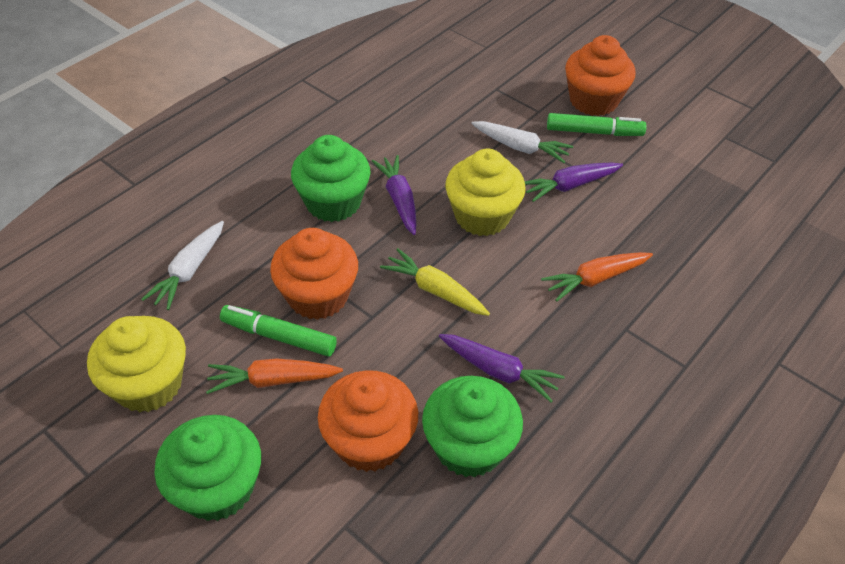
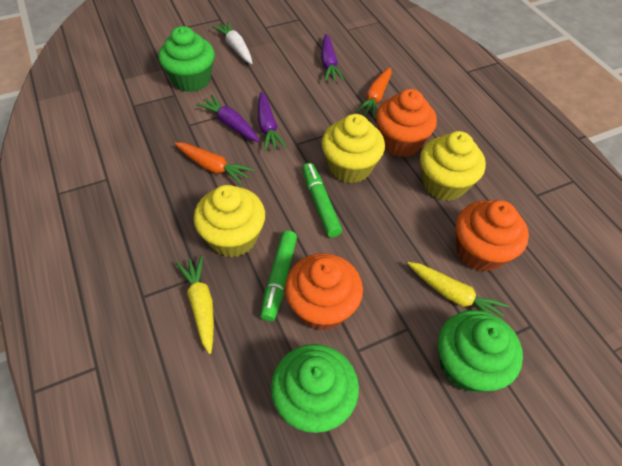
white carrot: [141,221,224,310] [471,121,573,163] = 2 -> [212,21,252,64] = 1
yellow carrot: [380,248,490,316] = 1 -> [176,255,214,354] [407,262,510,317] = 2
yellow cupcake: [87,316,186,413] [445,148,525,236] = 2 -> [193,185,265,258] [321,114,385,183] [420,131,486,201] = 3

